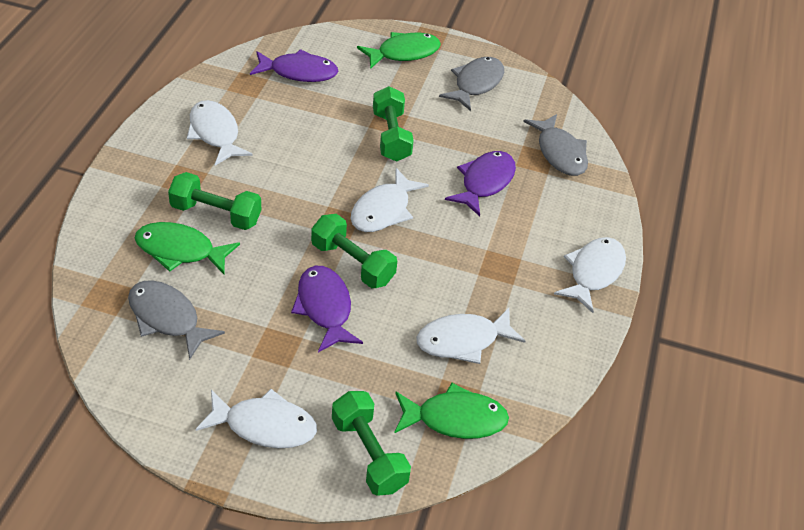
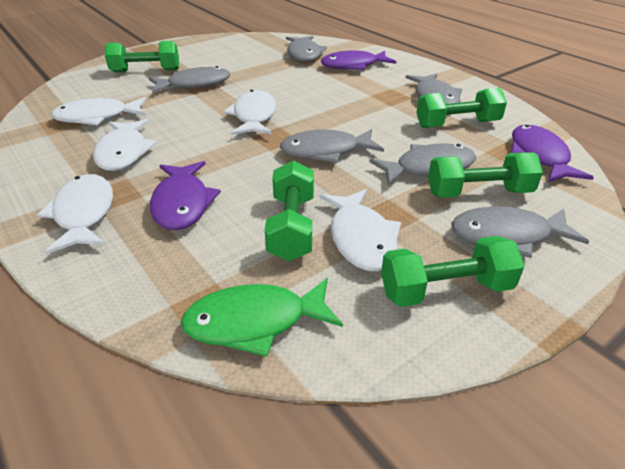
green dumbbell: [168,172,261,230] [311,214,397,288] [332,391,411,496] [373,86,414,162] = 4 -> [105,41,179,73] [265,160,314,261] [381,236,525,307] [417,87,507,128] [428,152,543,198] = 5
green fish: [135,222,240,274] [357,32,441,69] [394,383,509,439] = 3 -> [181,278,343,357] = 1
grey fish: [128,280,225,360] [439,57,504,111] [523,114,588,176] = 3 -> [149,66,230,93] [280,129,384,163] [286,36,327,62] [369,143,476,185] [405,74,462,104] [451,206,589,258] = 6

